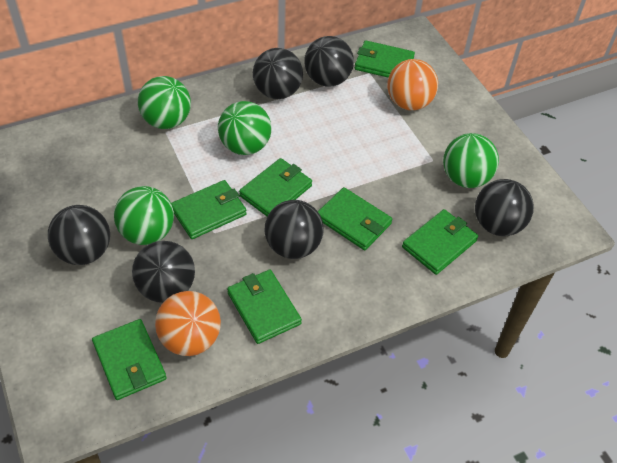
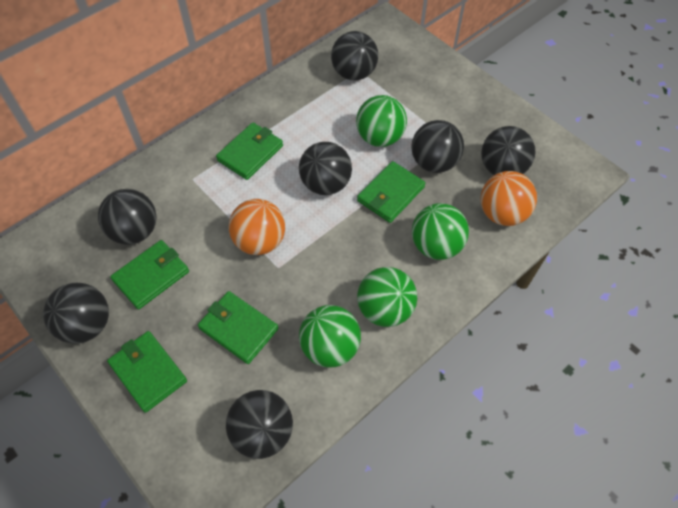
black ball: [48,205,110,265] [132,241,195,303] [253,48,303,99] [265,200,324,259] [304,36,354,87] [475,179,534,236] = 6 -> [43,283,109,344] [98,189,157,245] [226,390,293,459] [299,142,352,195] [331,31,378,80] [411,120,464,173] [481,126,536,175] = 7
green wallet: [92,319,167,400] [171,180,247,239] [227,270,302,344] [239,158,312,216] [318,187,392,250] [355,40,415,78] [402,209,478,275] = 7 -> [107,331,187,413] [110,240,189,310] [198,291,278,364] [216,122,283,180] [357,161,425,223] = 5

